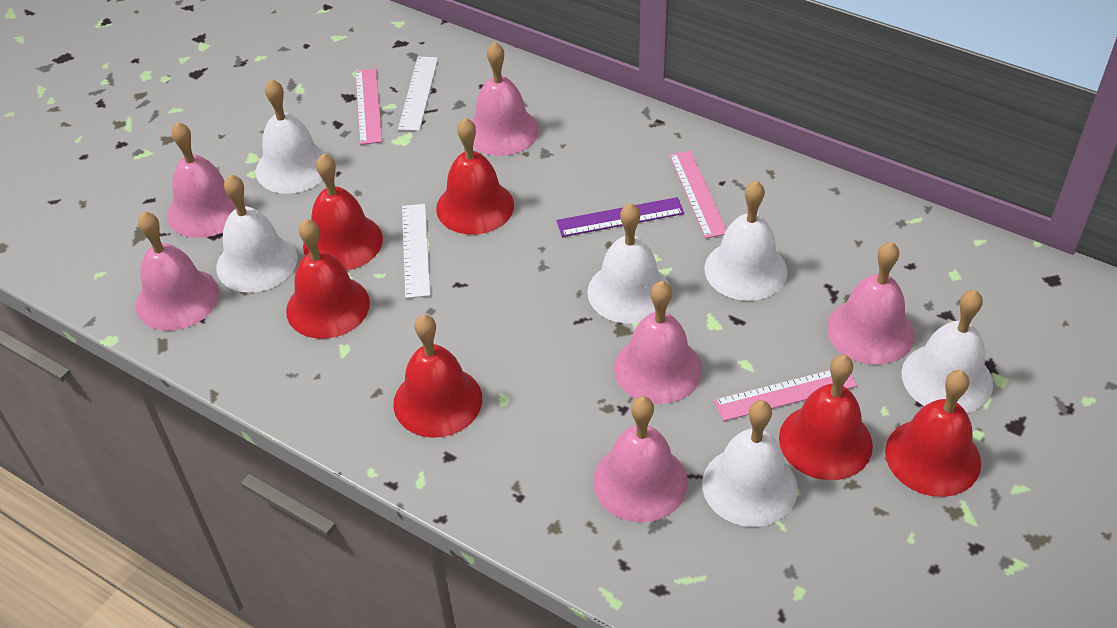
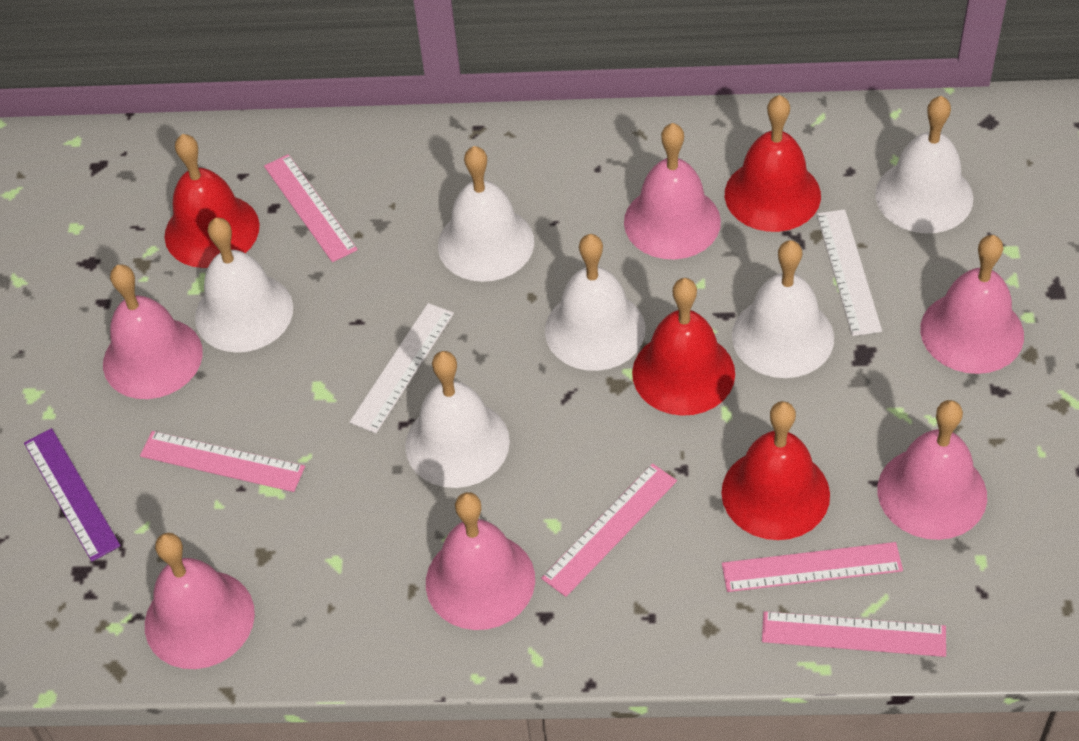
pink ruler: [355,68,382,145] [669,151,727,239] [714,370,857,421] = 3 -> [140,431,305,492] [264,154,358,262] [541,463,677,597] [722,542,903,592] [762,611,946,657] = 5
red bell: [286,219,370,339] [303,154,383,271] [393,314,482,438] [436,118,514,235] [779,355,873,480] [885,370,981,497] = 6 -> [165,134,259,268] [632,278,735,416] [721,401,830,540] [725,95,821,232] = 4

